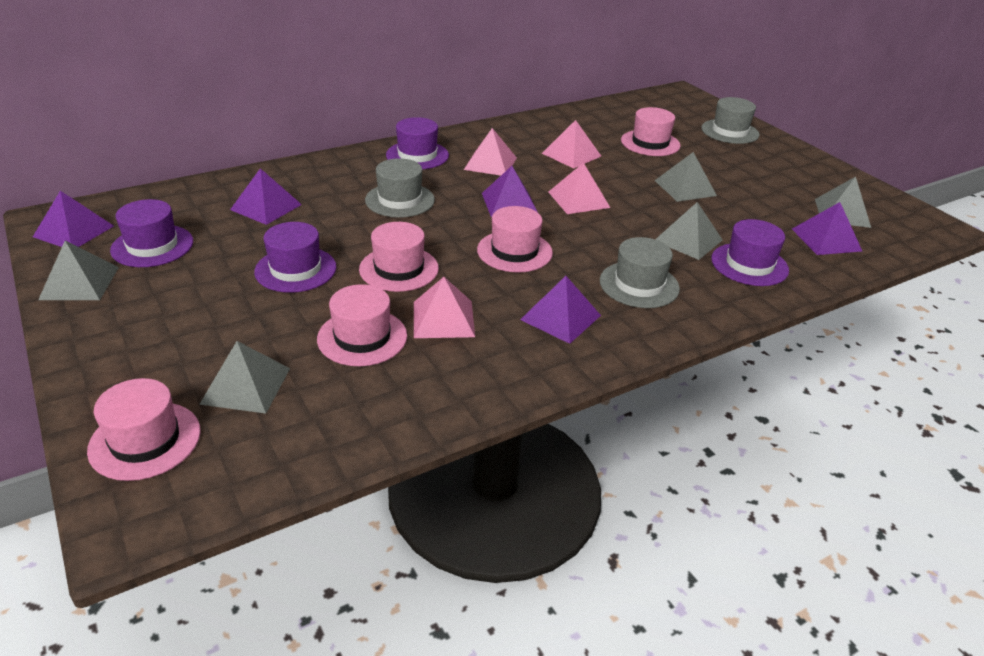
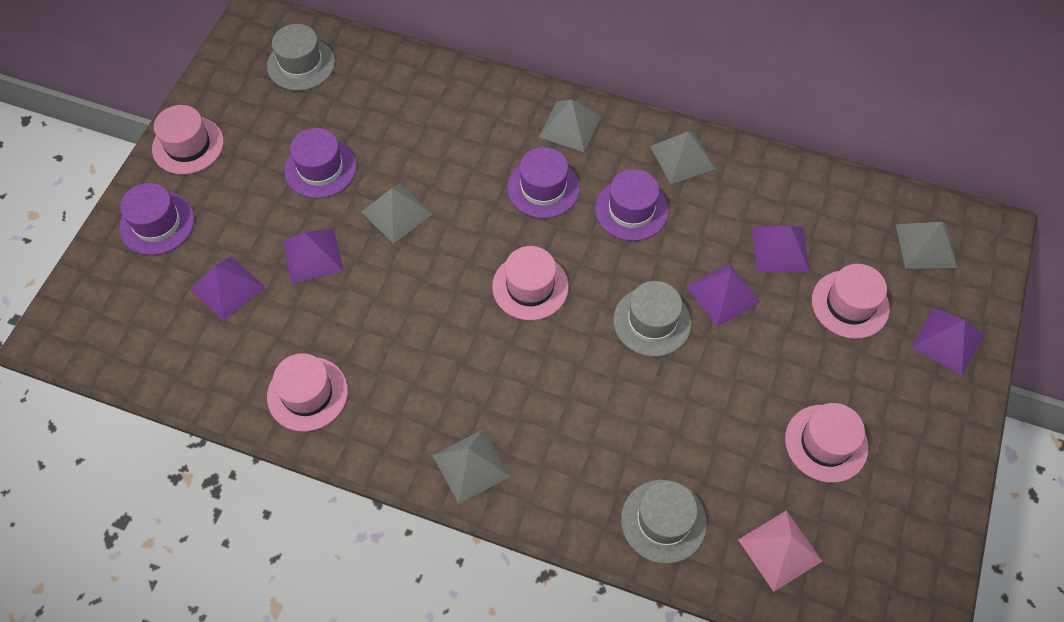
pink pyramid: [414,277,475,338] [464,128,517,176] [542,120,601,169] [548,163,610,214] = 4 -> [738,511,822,592] = 1

